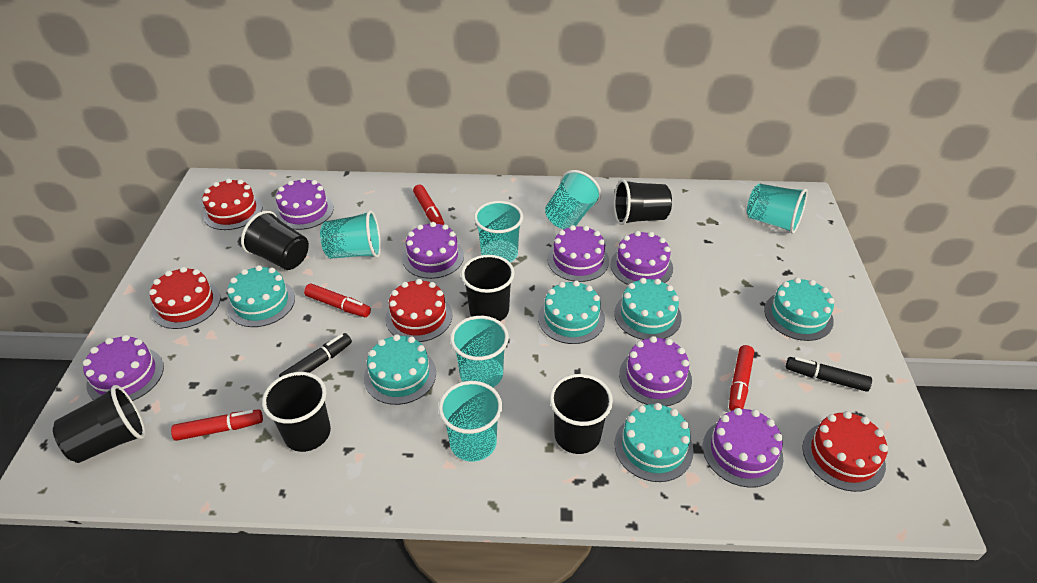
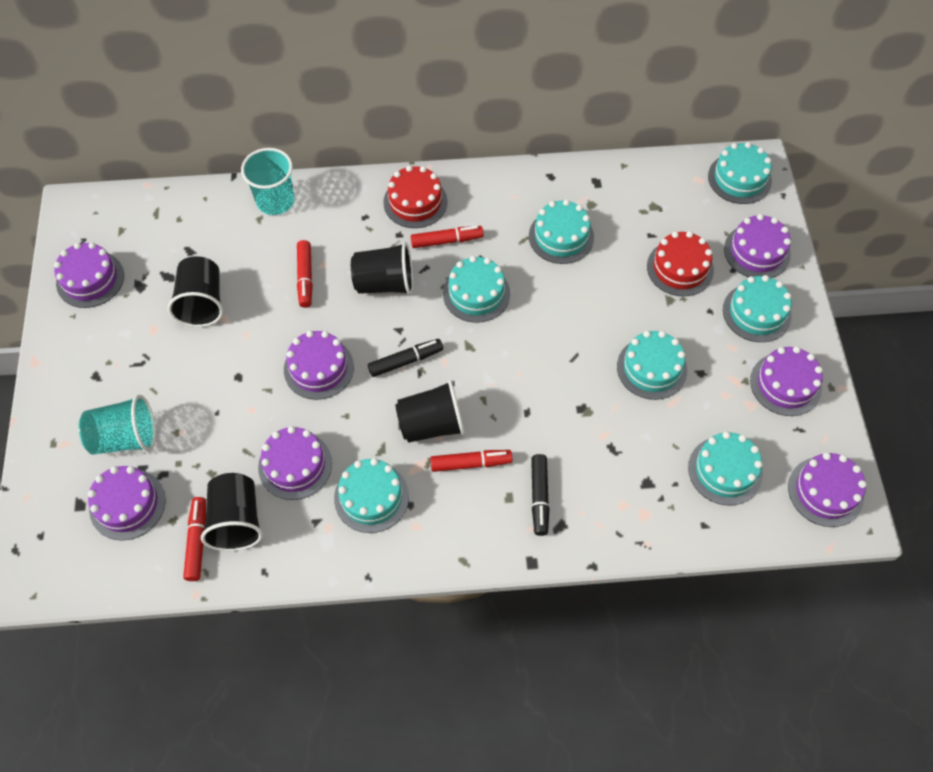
black cup: [53,385,145,463] [241,211,309,270] [262,372,331,452] [461,255,515,321] [550,374,613,454] [614,179,672,225] = 6 -> [168,256,223,327] [201,473,263,551] [351,242,413,295] [395,380,465,443] = 4
red cake: [149,267,220,329] [202,178,263,230] [385,279,453,342] [802,411,888,492] = 4 -> [383,165,448,228] [647,231,714,296] = 2
turquoise cake: [227,265,295,327] [364,334,436,405] [538,281,605,344] [614,278,682,340] [615,403,694,482] [764,277,834,341] = 6 -> [334,458,409,533] [443,256,510,323] [529,199,594,264] [617,331,687,400] [688,432,763,505] [708,142,772,204] [723,275,792,342] = 7
turquoise cup: [320,210,381,259] [438,381,502,462] [450,316,509,387] [474,201,523,262] [545,170,601,229] [747,183,808,234] = 6 -> [78,395,156,455] [241,148,295,215] = 2

